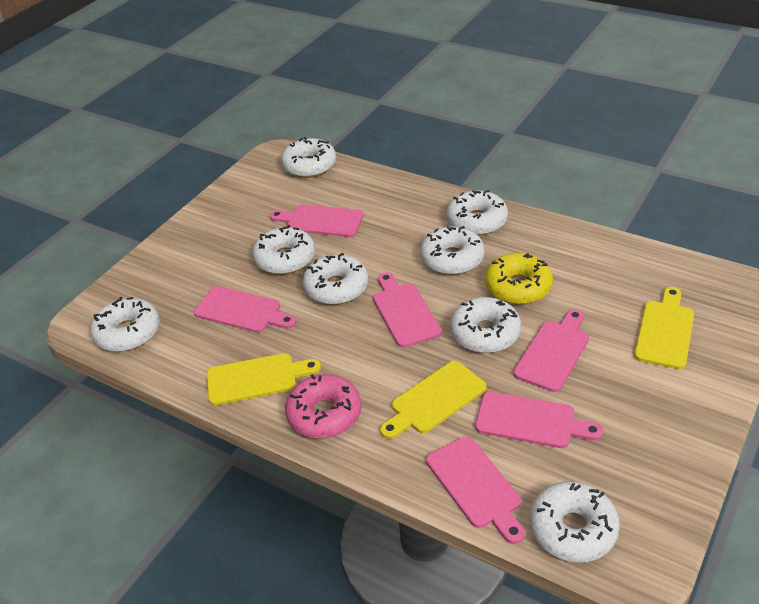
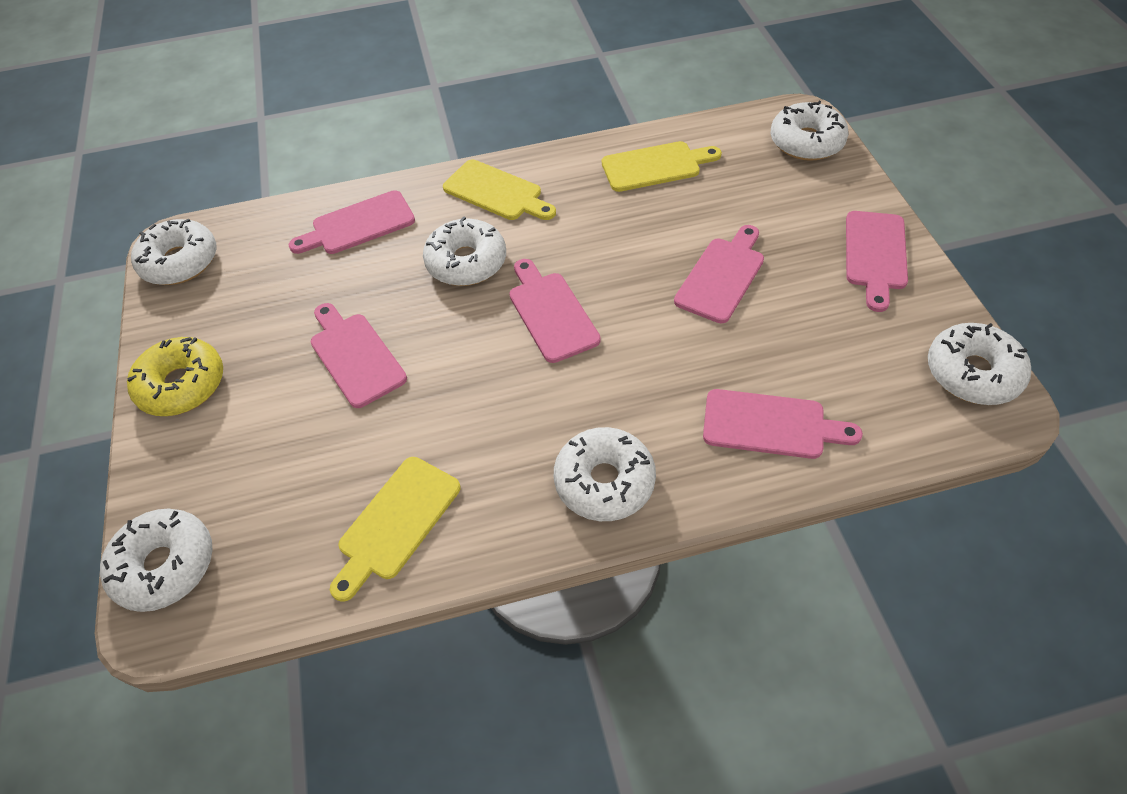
pink donut: [285,374,361,439] = 1 -> none = 0
white donut: [90,297,160,352] [252,225,315,275] [281,137,336,178] [303,253,368,305] [420,226,485,275] [447,190,508,235] [450,297,521,353] [530,481,620,562] = 8 -> [100,509,213,612] [131,219,217,285] [423,216,506,286] [554,427,656,521] [771,101,849,161] [928,323,1031,405] = 6

